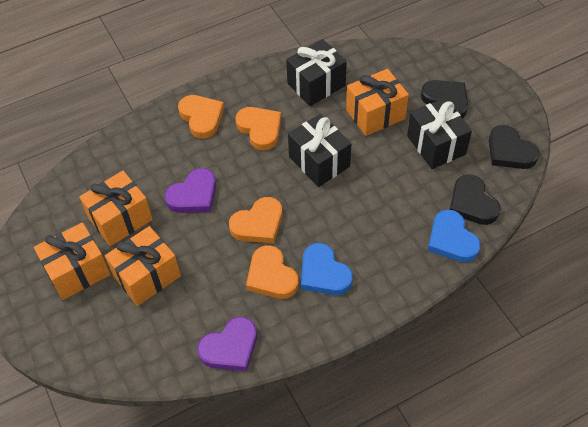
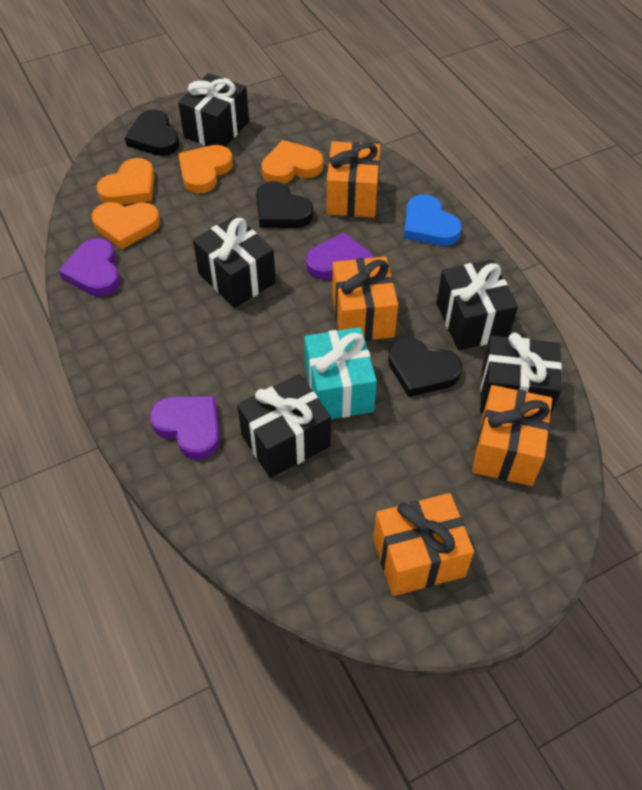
black gift: [286,39,347,106] [288,114,351,187] [407,98,472,169] = 3 -> [178,73,249,147] [193,216,276,308] [237,374,331,478] [437,260,518,350] [480,333,562,417] = 5
blue heart: [301,243,353,295] [428,210,481,262] = 2 -> [404,194,462,246] = 1
purple heart: [165,168,216,213] [197,317,257,371] = 2 -> [59,238,121,296] [149,396,220,460] [306,233,374,280] = 3
turquoise gift: none = 0 -> [304,327,377,419] = 1

